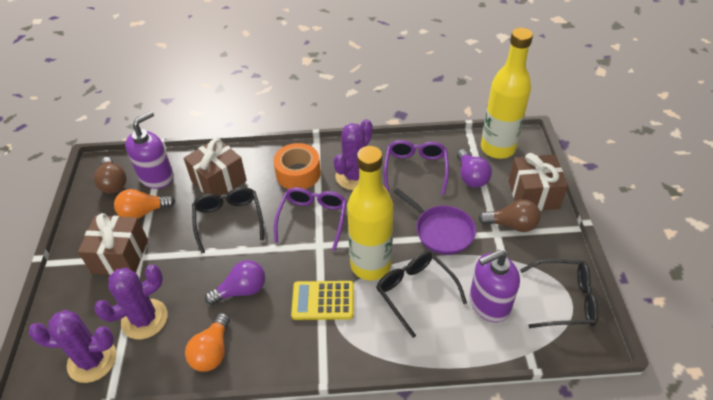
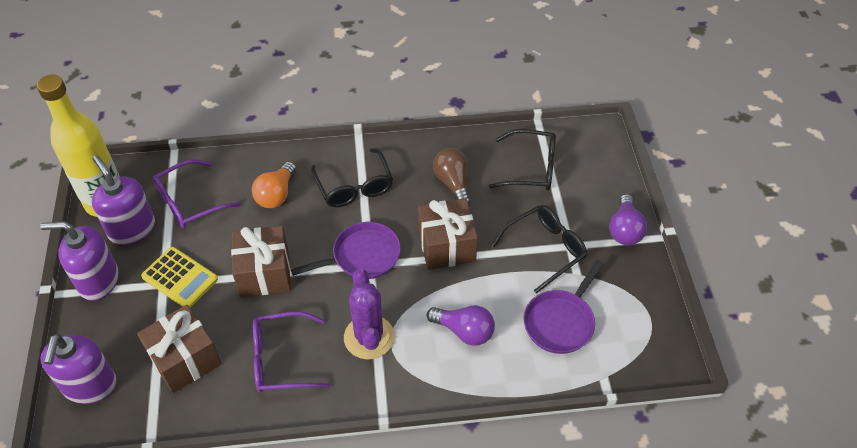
brown light bulb: [94,157,127,194] [478,199,541,232] = 2 -> [433,148,471,205] = 1
orange light bulb: [114,189,175,219] [185,313,230,372] = 2 -> [252,162,296,208] = 1
orange tape: [273,143,321,189] = 1 -> none = 0
purple cactus: [28,310,116,383] [94,264,168,339] [333,119,373,190] = 3 -> [344,268,395,359] = 1
purple pan: [394,188,476,255] = 1 -> [291,222,401,279] [523,260,604,354] = 2
purple soap dispenser: [125,111,174,189] [470,250,520,322] = 2 -> [40,221,119,301] [40,334,117,404] [92,155,155,245] = 3
yellow bottle: [347,146,393,280] [481,28,533,159] = 2 -> [37,75,120,217] = 1

